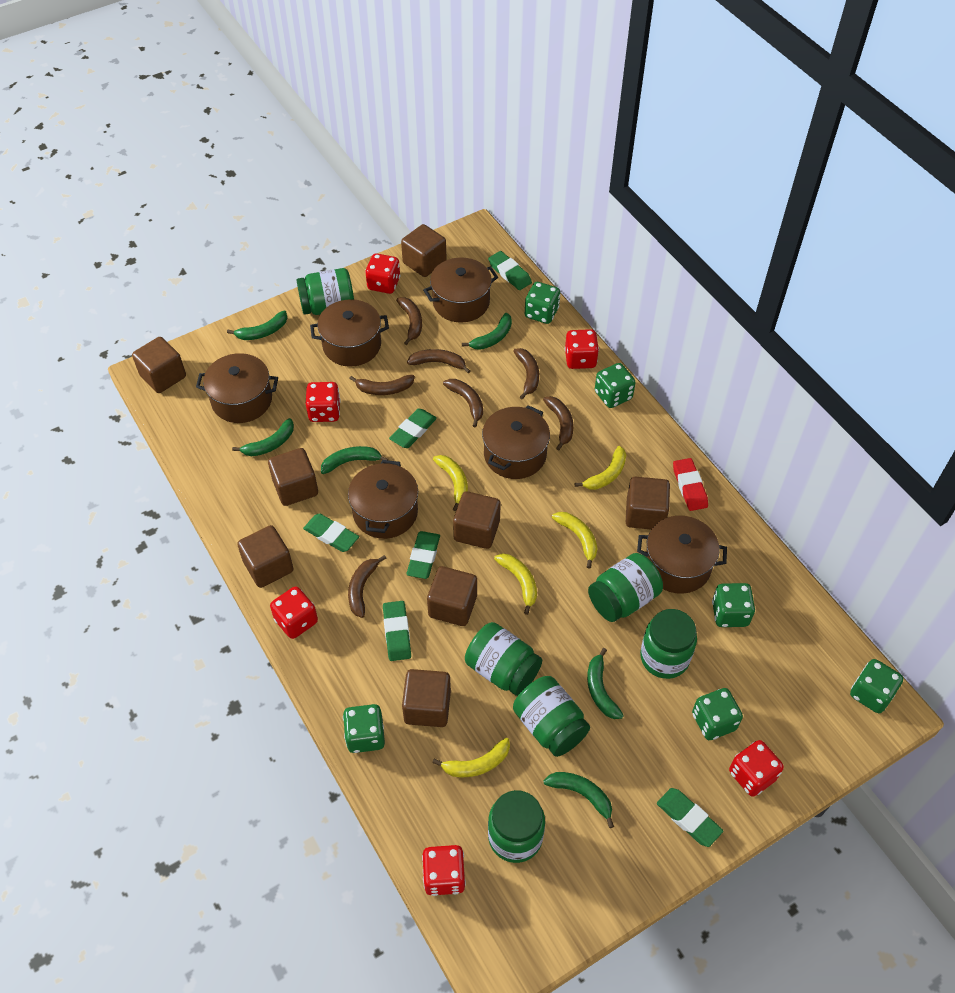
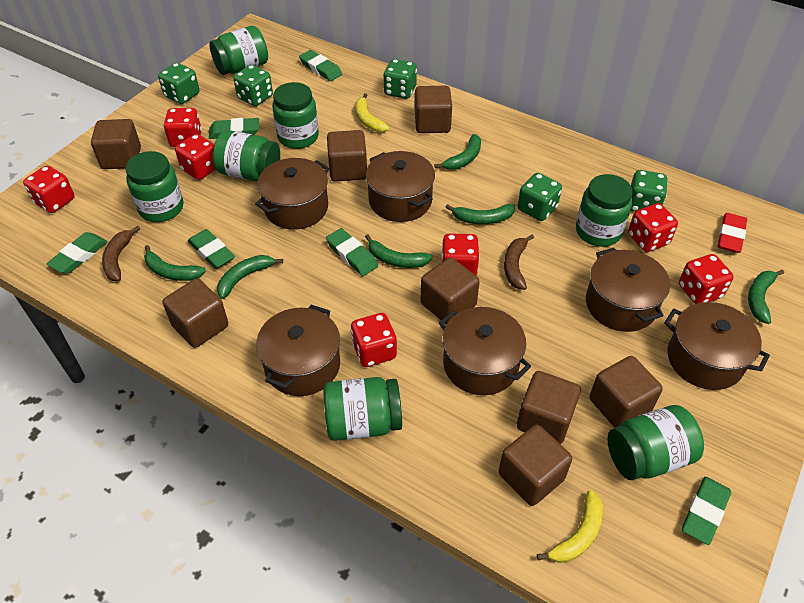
brown banana: [348,555,387,618] [349,375,415,395] [396,297,422,345] [407,349,470,373] [443,379,483,427] [513,348,539,399] [543,396,574,450] = 7 -> [102,226,140,281] [504,235,534,290] = 2
green dice: [343,704,385,753] [525,282,560,324] [595,363,636,408] [692,688,743,740] [712,583,755,627] [850,659,903,713] = 6 -> [158,63,199,104] [233,65,273,106] [383,59,417,99] [518,173,562,221] [630,170,668,212] = 5
green jar: [296,268,354,315] [465,622,542,696] [488,790,545,863] [513,676,590,757] [588,553,663,622] [640,609,697,679] = 6 -> [126,151,183,222] [209,26,268,75] [213,130,280,181] [272,82,319,149] [323,377,402,441] [576,174,633,247] [607,405,704,480] = 7
red dice: [270,587,318,639] [306,382,341,422] [365,253,400,294] [422,845,466,896] [565,329,599,369] [729,740,784,797] = 6 -> [23,165,75,213] [164,108,202,147] [175,134,216,180] [351,313,397,367] [441,234,480,275] [628,203,678,252] [679,254,734,304] = 7
yellow banana: [432,738,510,777] [433,455,468,511] [494,554,537,615] [552,512,598,569] [575,446,626,490] = 5 -> [355,93,390,132] [537,490,603,563] = 2

